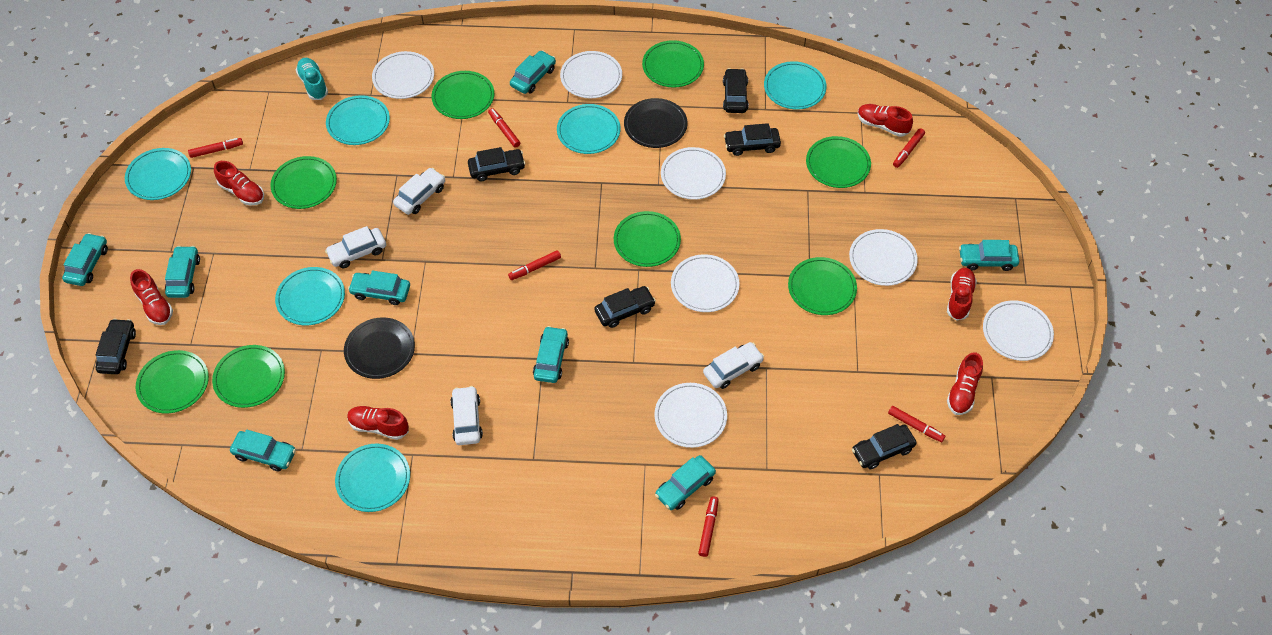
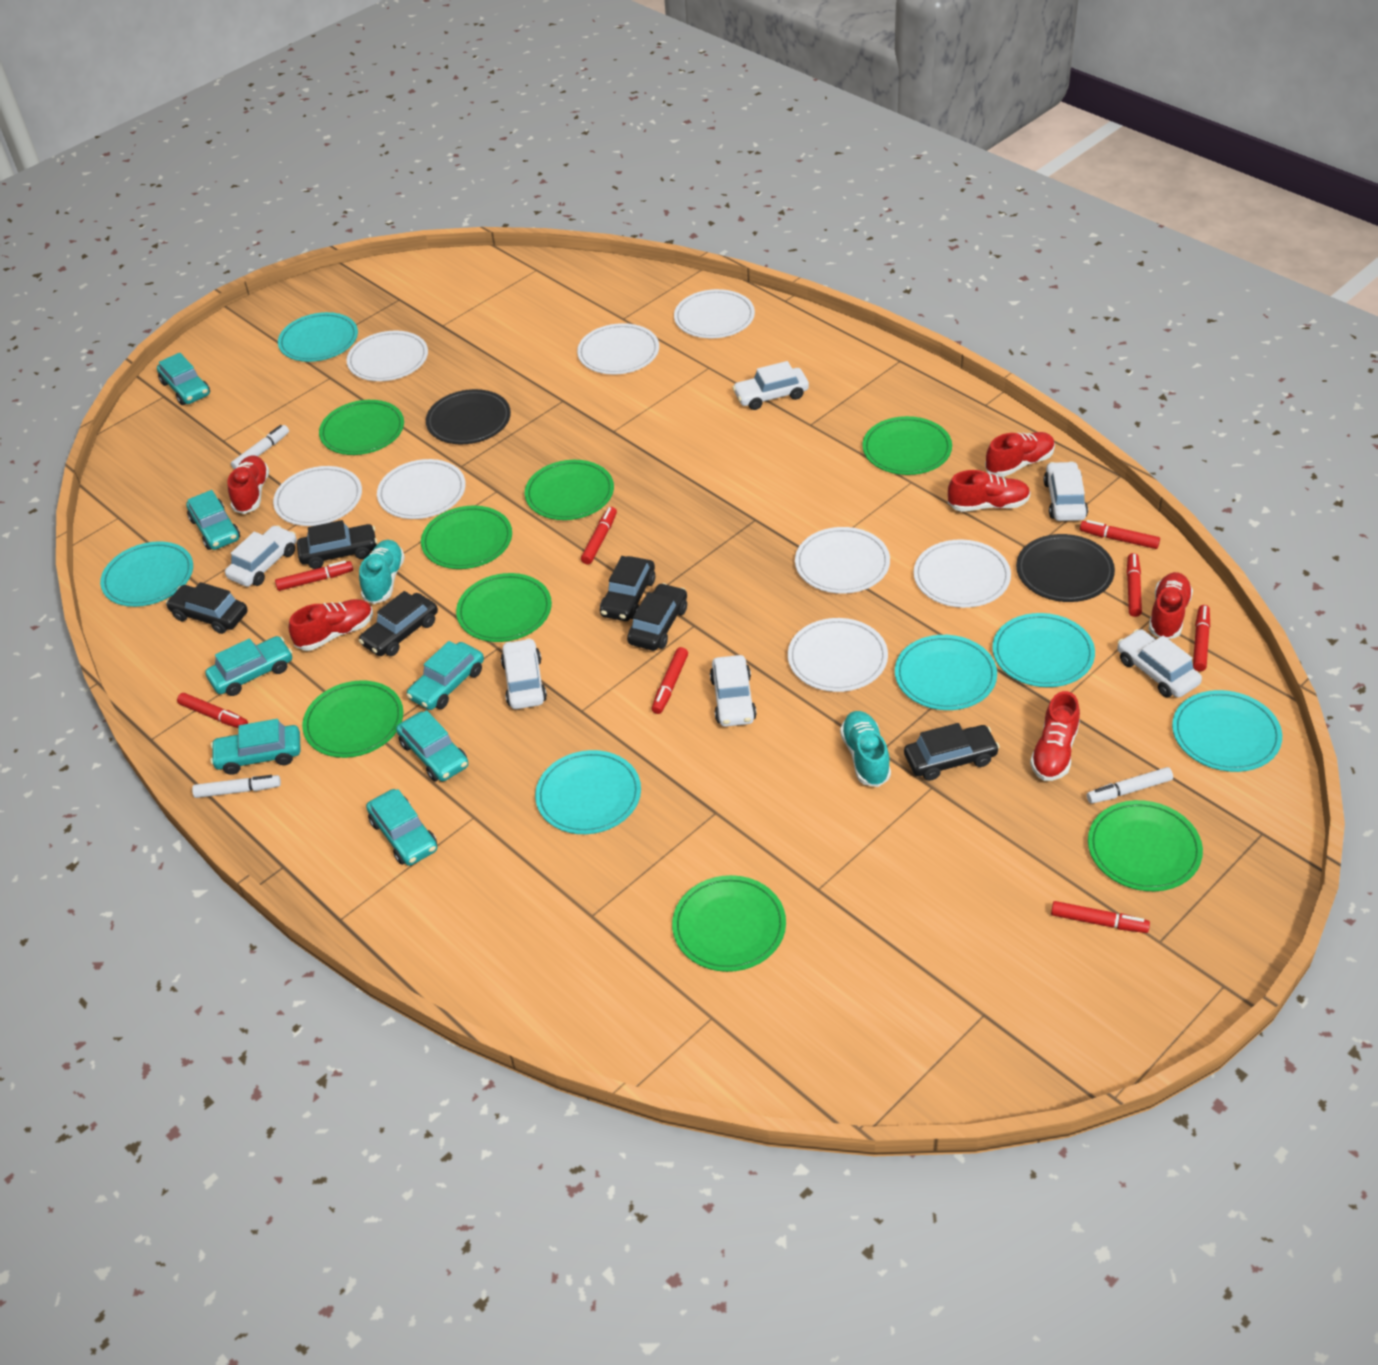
red marker: [188,138,243,158] [488,108,520,148] [508,250,561,280] [698,496,719,557] [888,406,945,442] [893,128,925,168] = 6 -> [177,693,248,728] [275,561,353,591] [581,507,617,564] [652,647,688,714] [1051,901,1150,933] [1080,520,1160,549] [1127,553,1142,617] [1193,605,1210,671] = 8
turquoise car: [62,233,108,286] [165,246,200,298] [230,429,296,472] [348,271,410,305] [510,50,556,94] [533,326,569,383] [655,455,716,510] [959,240,1019,271] = 8 -> [157,353,210,405] [186,490,240,550] [205,636,292,696] [210,719,301,775] [366,789,437,866] [396,710,468,782] [406,641,484,710] = 7
turquoise shoe: [296,58,328,100] = 1 -> [359,540,405,604] [840,711,891,787] = 2
white car: [325,226,386,268] [393,168,445,215] [450,386,483,445] [703,342,764,389] = 4 -> [225,525,297,587] [501,638,547,709] [710,655,757,727] [732,361,809,410] [1044,461,1088,521] [1117,629,1202,698] = 6
white marker: none = 0 -> [192,775,281,798] [231,425,289,470] [1087,767,1173,804] = 3
white plate: [372,51,434,99] [560,51,622,98] [654,383,727,448] [661,147,726,200] [671,254,740,312] [849,229,918,286] [983,300,1054,361] = 7 -> [273,466,362,526] [347,331,428,381] [377,459,466,519] [577,323,659,375] [674,289,755,338] [788,618,888,692] [795,527,890,594] [914,539,1011,608] = 8

